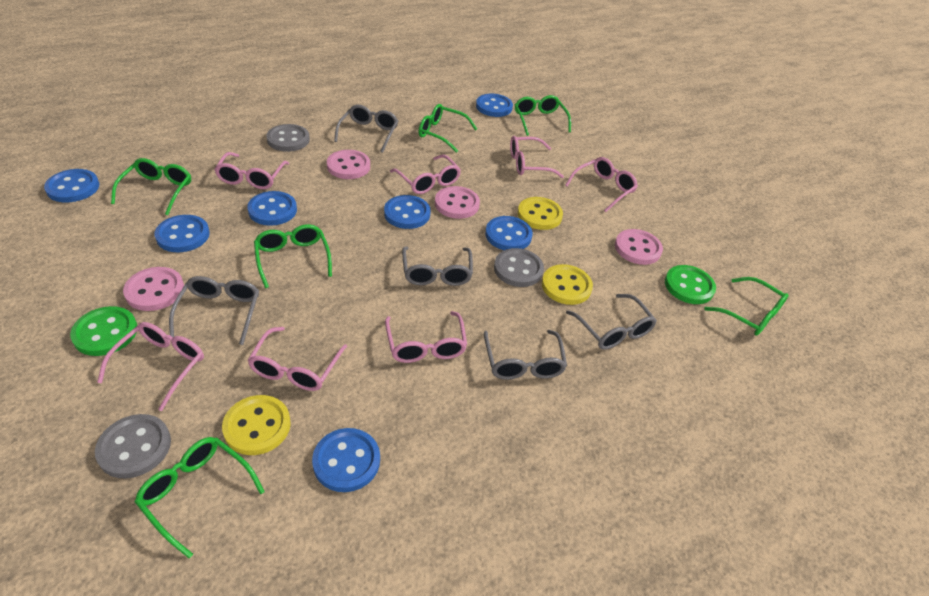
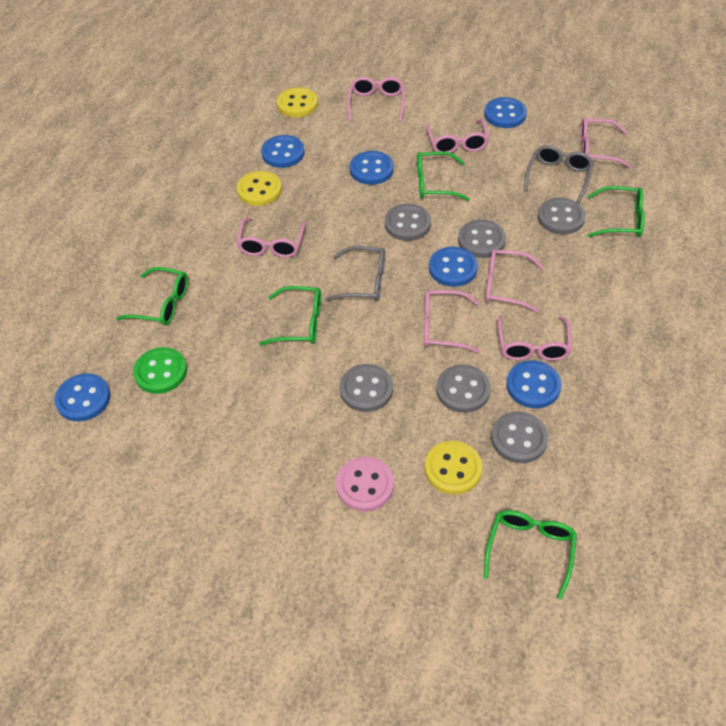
blue button: [44,169,99,202] [155,215,210,252] [247,191,297,226] [312,428,380,492] [384,195,430,229] [476,94,513,117] [485,216,533,250] = 7 -> [54,373,110,421] [261,135,305,168] [350,151,394,185] [429,247,478,287] [484,97,527,128] [506,360,562,408] = 6
green button: [70,306,137,356] [665,265,716,304] = 2 -> [133,347,187,394] = 1
green glasses: [111,158,191,215] [135,437,265,558] [254,224,332,288] [419,104,477,153] [515,95,571,136] [704,277,789,336] = 6 -> [116,267,188,326] [259,286,321,346] [417,151,470,201] [484,510,577,600] [588,186,645,237] = 5
grey button: [95,414,171,478] [266,124,310,152] [494,248,544,287] = 3 -> [339,364,393,412] [385,204,431,241] [436,364,491,413] [458,220,506,258] [491,411,548,463] [538,197,585,235] = 6
grey glasses: [169,276,259,345] [334,105,398,153] [402,247,473,286] [484,330,567,380] [566,294,657,350] = 5 -> [325,246,385,301] [524,145,594,203] = 2
pink button: [123,267,184,311] [327,150,370,179] [435,186,480,219] [615,229,663,265] = 4 -> [336,457,394,512] = 1

